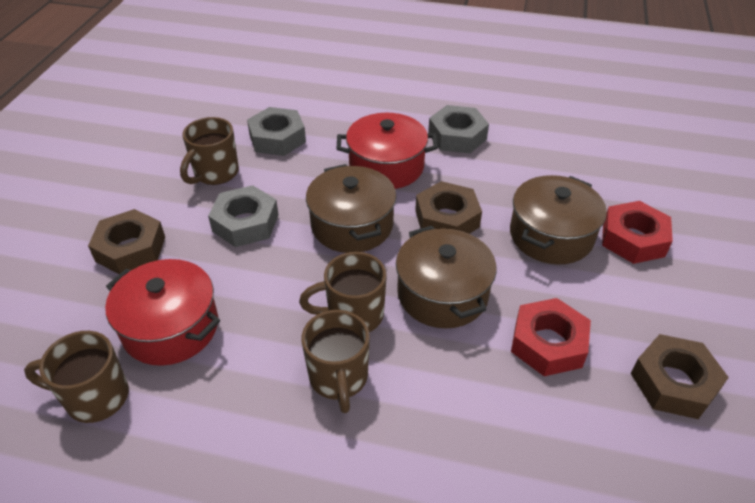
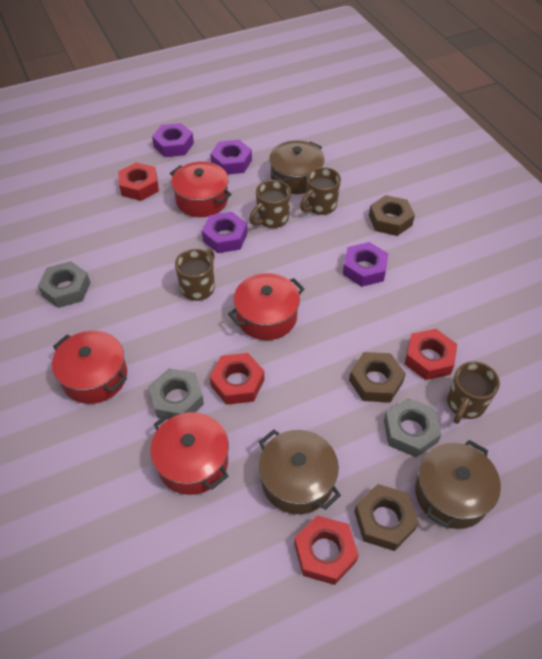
purple nut: none = 0 -> [152,123,194,157] [202,212,248,253] [210,140,252,175] [343,242,388,287] = 4
red nut: [511,298,591,376] [602,201,673,264] = 2 -> [118,162,159,201] [210,353,264,405] [294,515,359,585] [405,329,457,380] = 4
red pot: [105,259,220,366] [337,113,438,189] = 2 -> [52,331,127,404] [150,412,229,495] [170,162,232,217] [228,273,304,340] = 4

